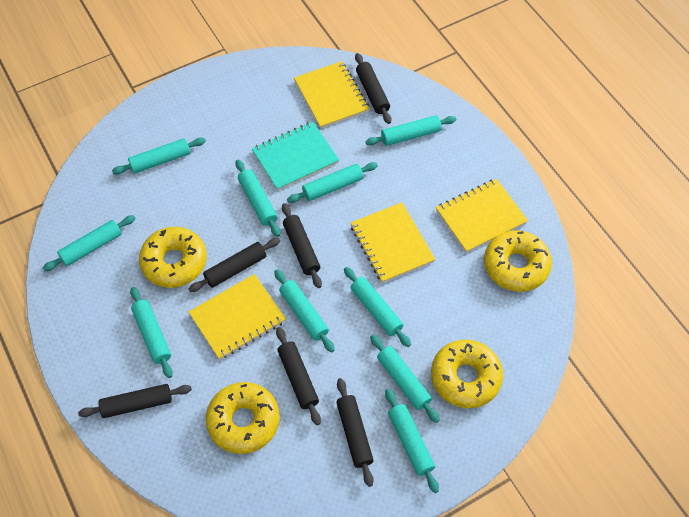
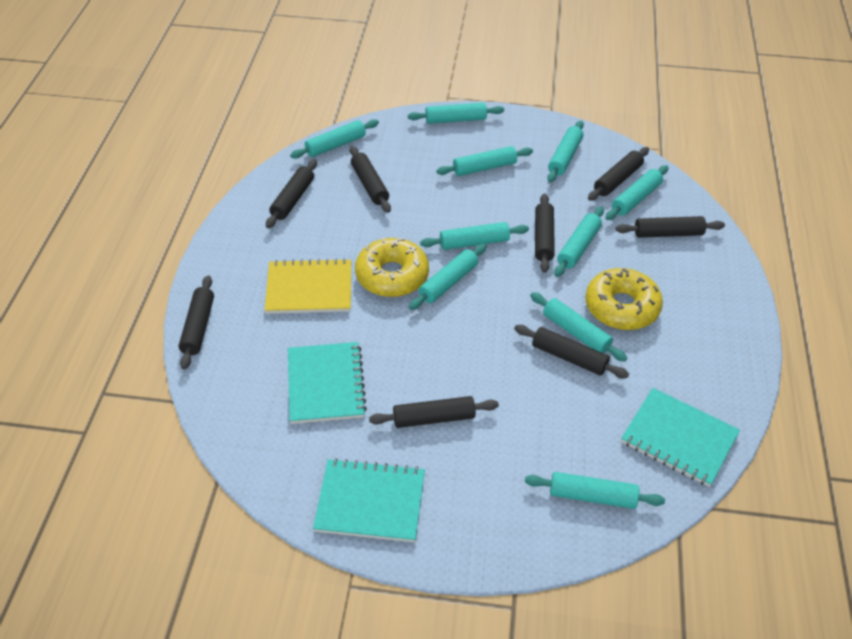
black rolling pin: [78,384,192,418] [189,238,280,292] [276,327,321,425] [282,203,322,288] [336,378,374,487] [355,53,392,124] = 6 -> [179,275,214,369] [266,159,317,228] [350,146,391,213] [369,396,499,428] [514,325,629,378] [535,193,555,273] [588,147,649,201] [616,216,725,238] = 8
turquoise notebook: [252,121,339,191] = 1 -> [288,342,367,424] [313,458,425,542] [621,388,740,487] = 3
yellow donut: [139,227,207,288] [206,382,280,454] [431,340,503,408] [484,230,552,292] = 4 -> [355,238,429,297] [585,268,663,330] = 2
yellow notebook: [189,274,286,360] [294,61,369,129] [351,202,435,283] [436,179,528,253] = 4 -> [265,258,351,314] = 1

